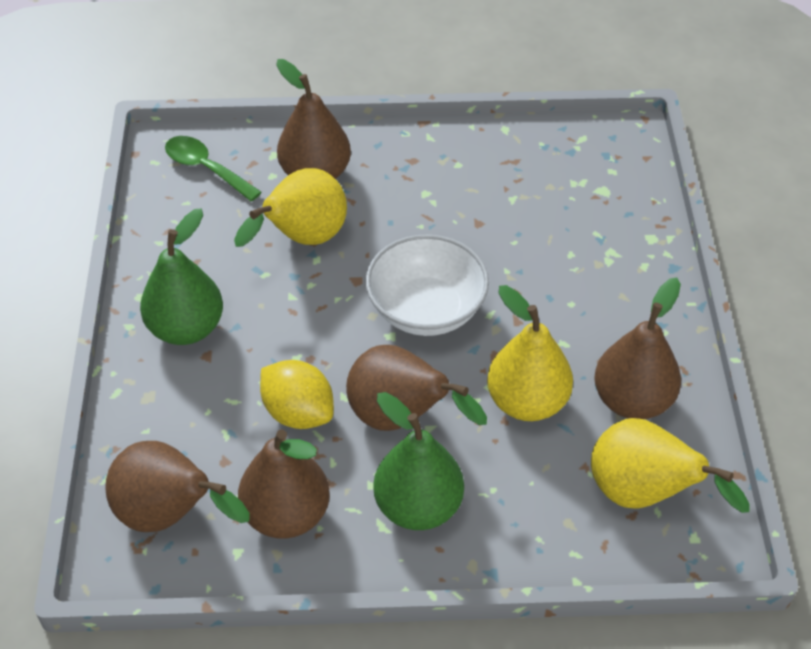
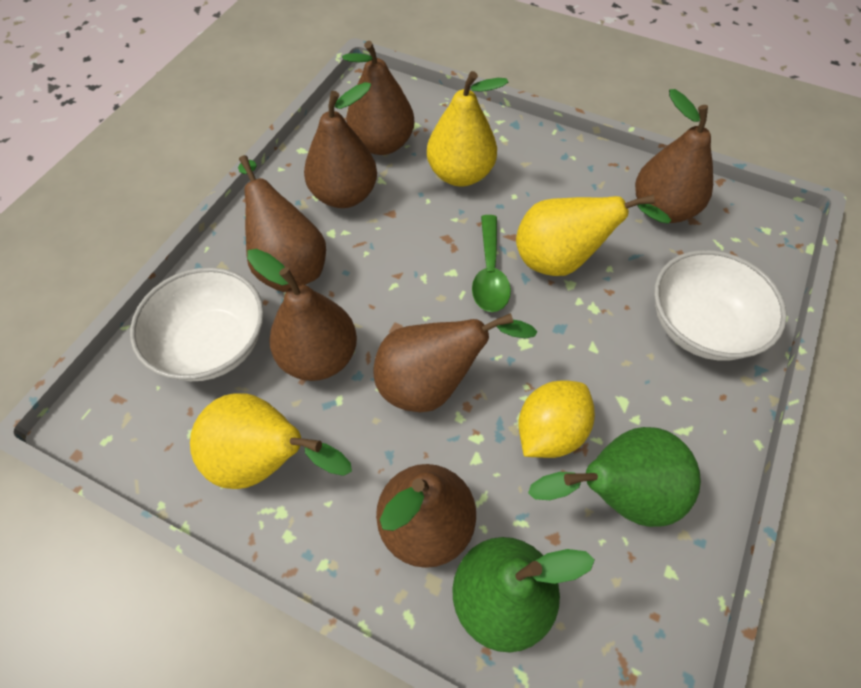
brown pear: [105,441,250,532] [238,429,330,539] [276,59,351,179] [346,345,487,431] [594,277,681,419] = 5 -> [238,155,326,292] [247,249,357,381] [304,82,377,208] [342,41,415,155] [373,313,537,412] [376,464,476,568] [635,89,713,223] = 7
white bowl: [365,234,489,336] = 1 -> [130,267,264,381] [654,250,787,361] = 2

